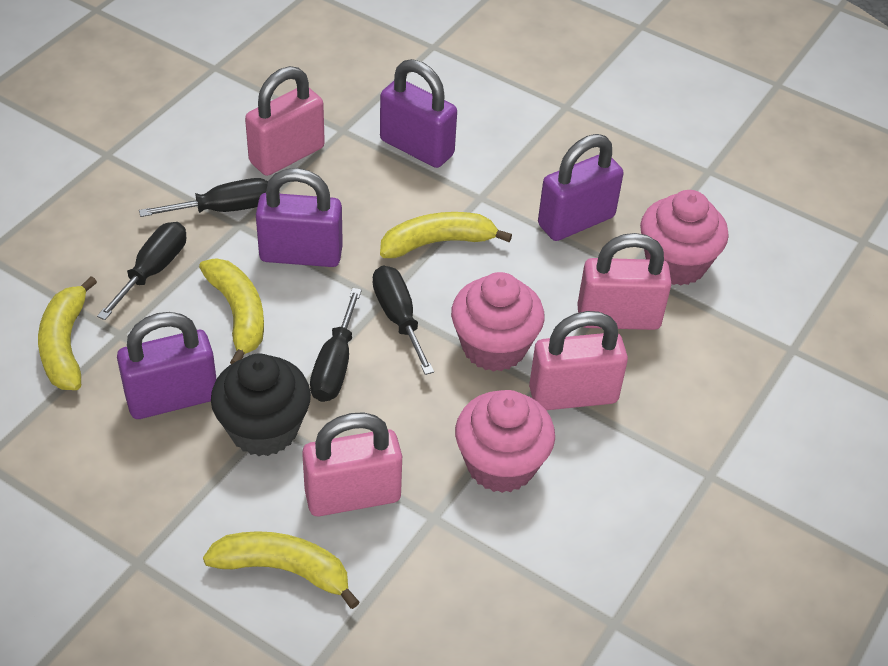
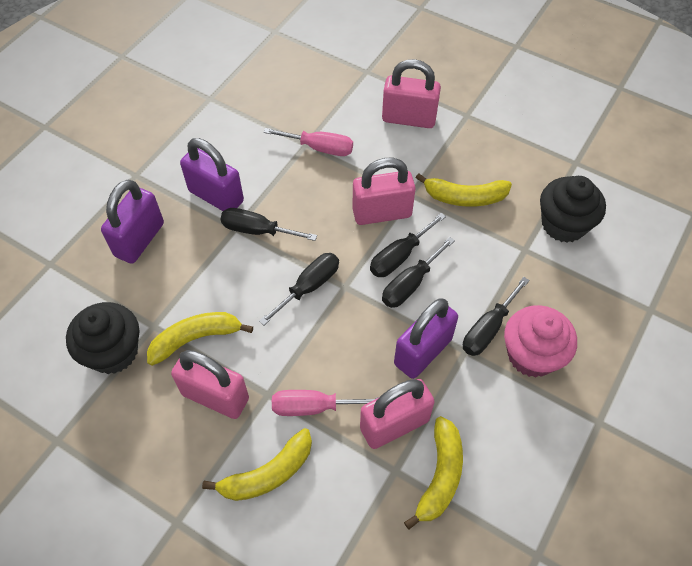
black cupcake: [211,354,311,456] = 1 -> [66,302,139,374] [540,176,606,243] = 2
black screwdriver: [97,222,186,320] [139,178,268,217] [310,288,362,402] [372,266,434,375] = 4 -> [220,208,317,241] [259,253,339,325] [370,213,446,277] [382,237,455,308] [463,277,530,356] = 5
pink cupcake: [451,272,545,372] [455,390,555,493] [640,190,729,286] = 3 -> [504,305,577,378] = 1
pink screwdriver: none = 0 -> [264,128,353,156] [272,390,379,416] = 2
purple padlock: [117,312,217,419] [256,168,343,267] [380,59,457,168] [538,134,624,241] = 4 -> [101,180,164,264] [180,138,244,211] [394,298,458,379] = 3

